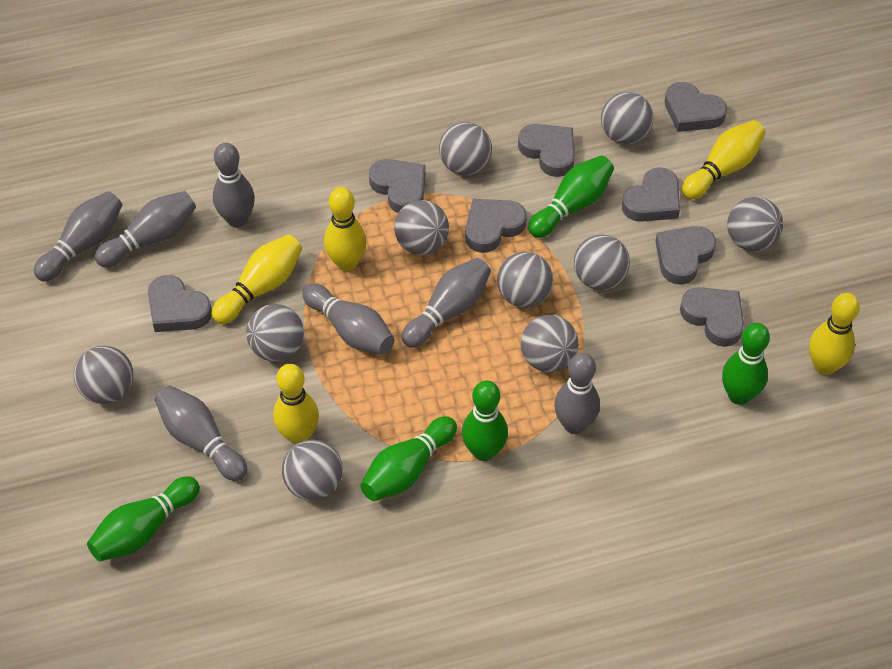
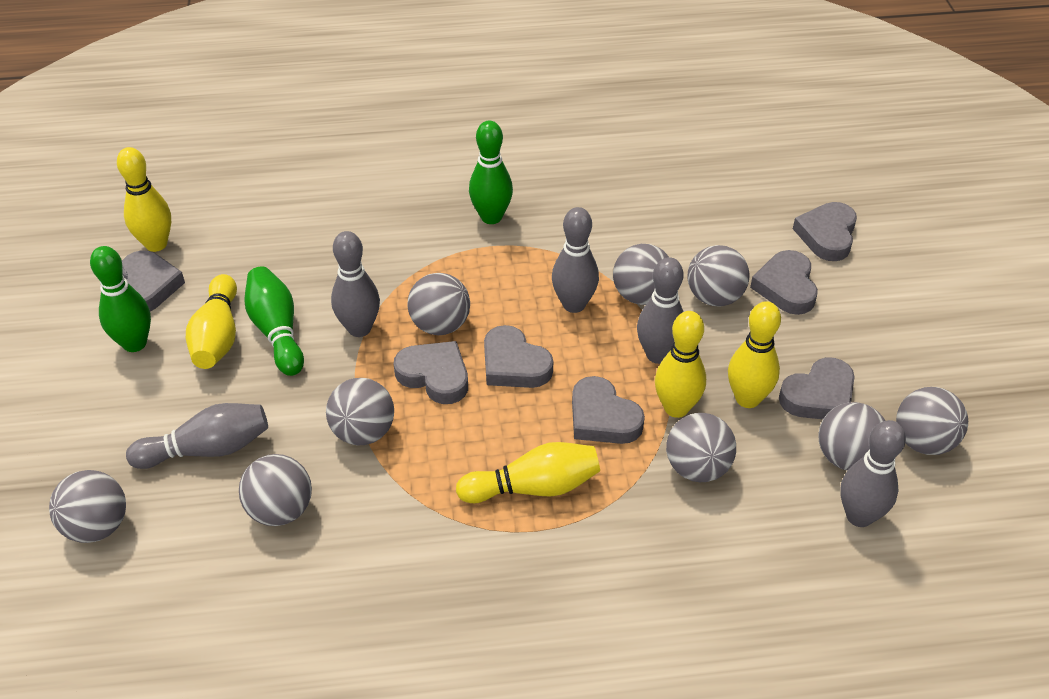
green bowling pin: [87,476,200,561] [360,416,457,501] [462,380,508,461] [528,155,614,238] [722,323,770,405] = 5 -> [90,246,151,352] [244,266,304,376] [469,121,513,224] = 3
grey ball: [74,346,133,404] [246,304,304,361] [282,439,343,501] [394,200,449,255] [439,122,492,175] [497,252,553,308] [521,315,578,372] [574,234,630,290] [601,92,654,145] [727,197,783,252] = 10 -> [49,470,126,543] [239,454,312,526] [326,378,394,446] [408,273,470,335] [613,244,669,305] [666,413,736,482] [688,245,749,307] [818,402,885,470] [896,387,968,455] = 9
grey bowling pin: [34,191,122,282] [95,191,196,267] [155,385,247,481] [213,143,255,228] [303,283,395,355] [402,258,491,348] [554,353,600,434] = 7 -> [126,403,268,469] [331,231,380,337] [552,207,599,313] [637,257,684,364] [840,420,906,527] = 5
grey heart: [148,275,212,332] [369,159,426,213] [465,199,527,253] [518,124,575,177] [622,167,680,222] [655,226,716,285] [665,82,727,132] [680,287,744,347] = 8 -> [122,251,185,312] [394,341,468,404] [484,325,553,388] [572,376,645,444] [750,250,818,315] [779,357,855,419] [793,202,857,261] = 7

